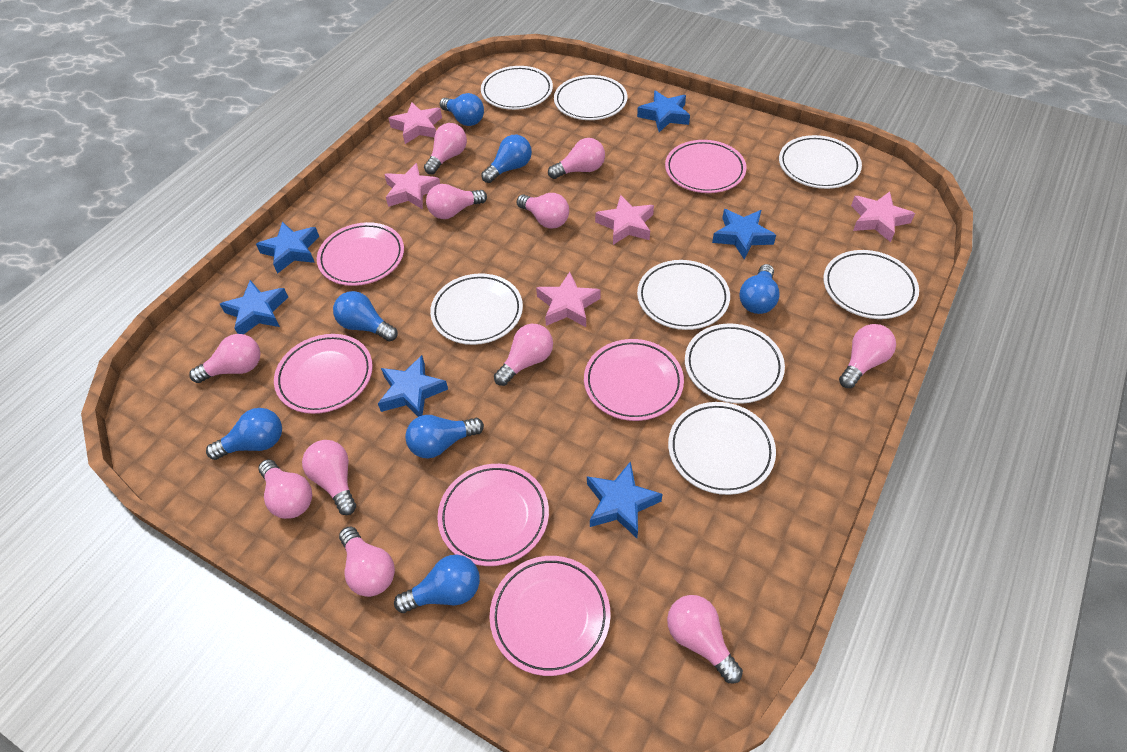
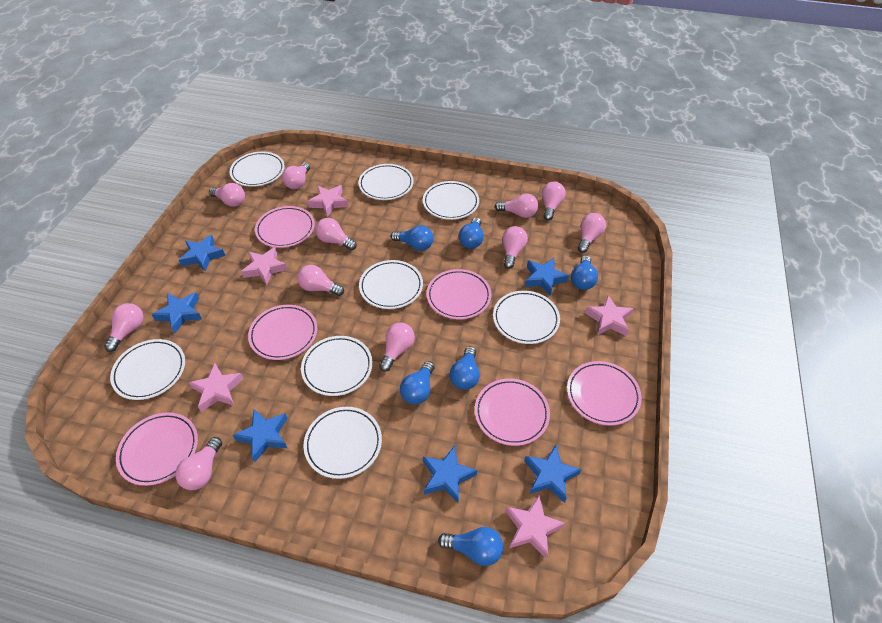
blue light bulb: [206,408,282,460] [333,291,398,341] [394,555,480,613] [405,415,484,459] [440,93,484,126] [481,135,532,183] [739,264,780,314] = 7 -> [391,225,433,251] [400,361,435,405] [438,527,503,566] [450,346,480,390] [459,217,484,249] [571,255,598,290] = 6

